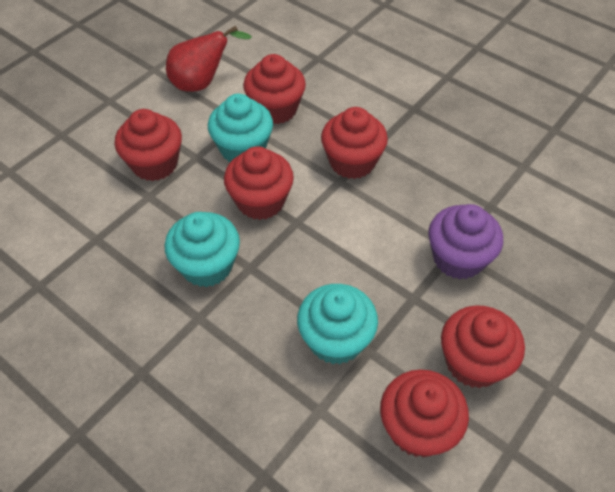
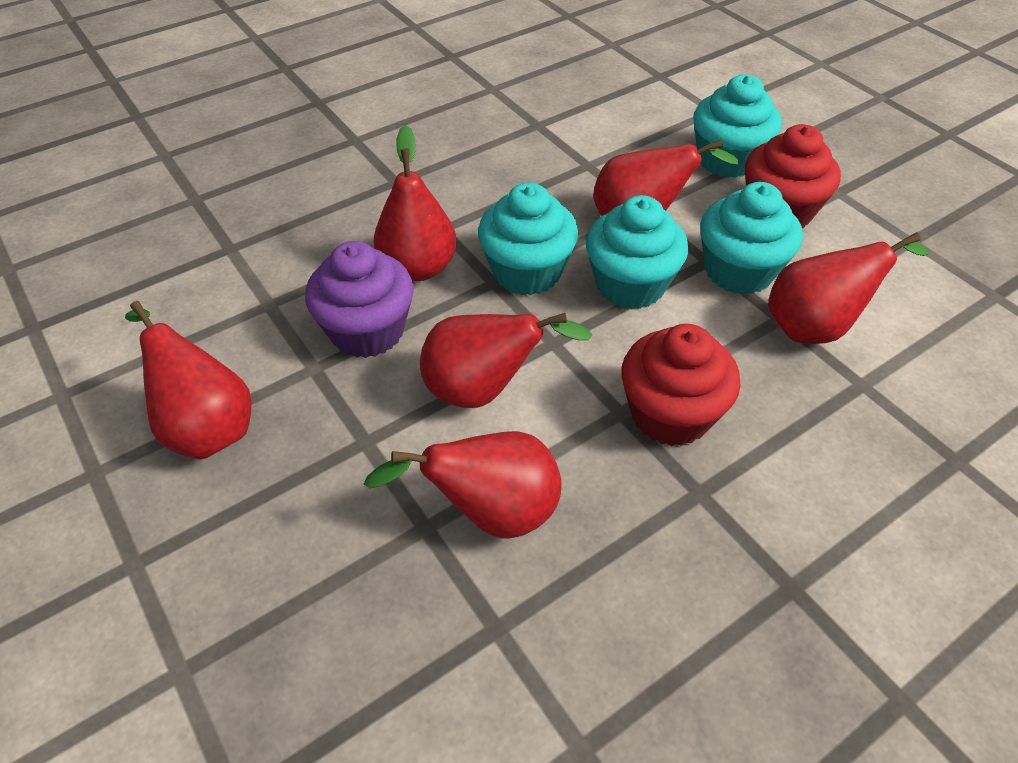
red cupcake: [115,109,182,181] [224,146,294,220] [243,54,306,124] [321,107,388,179] [380,369,469,457] [441,305,525,388] = 6 -> [621,324,741,446] [745,124,841,228] = 2
red pear: [166,26,252,92] = 1 -> [125,301,251,460] [364,431,562,539] [374,125,457,281] [420,313,593,408] [593,139,740,216] [768,232,929,344] = 6
turquoise cupcake: [165,212,240,287] [208,94,273,162] [297,284,378,364] = 3 -> [478,182,578,295] [586,195,688,309] [693,75,782,178] [700,182,803,295] = 4

